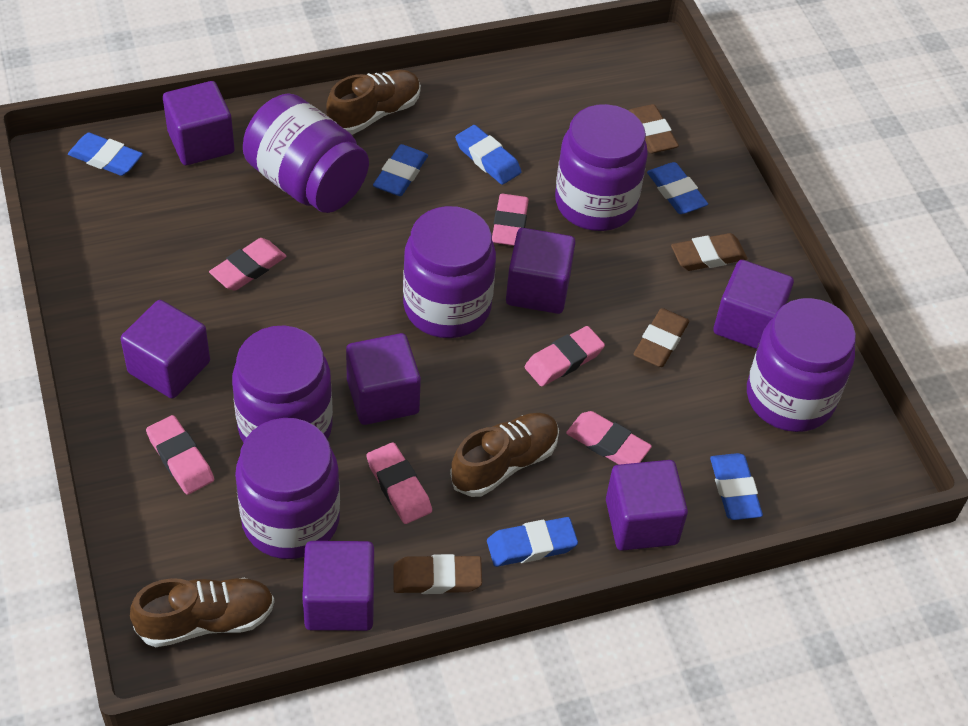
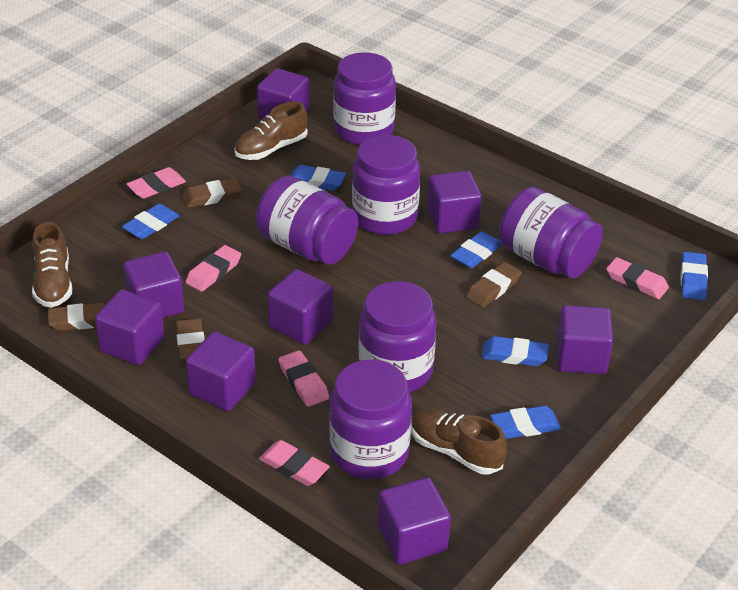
pink eraser: [146,415,214,495] [209,238,286,291] [366,442,432,524] [492,194,529,246] [525,326,605,387] [566,411,652,465] = 6 -> [126,167,186,199] [185,245,241,292] [259,440,330,486] [278,350,330,407] [606,257,669,299] = 5
purple cube: [121,300,210,398] [163,81,235,165] [302,541,374,631] [346,333,421,425] [506,228,575,314] [606,460,688,551] [713,260,794,349] = 7 -> [95,289,165,365] [123,251,184,318] [186,331,256,411] [257,68,310,120] [268,269,333,345] [378,477,451,565] [427,171,482,234] [557,305,613,374] = 8

